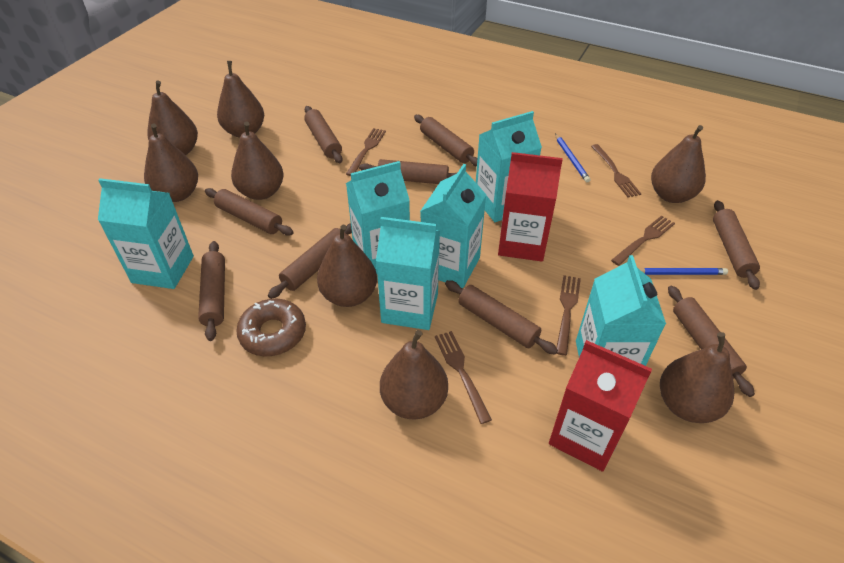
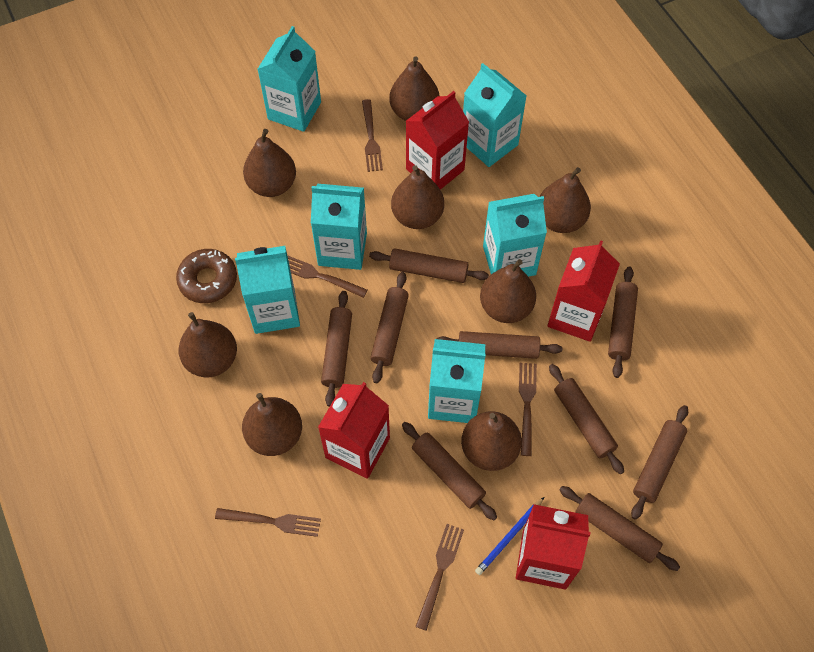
blue pencil: [555,133,590,182] [640,268,728,275] = 2 -> [475,497,544,575] = 1
red carton: [498,152,563,262] [549,340,652,472] = 2 -> [318,382,390,479] [406,91,469,190] [516,504,590,590] [547,240,620,342] = 4

